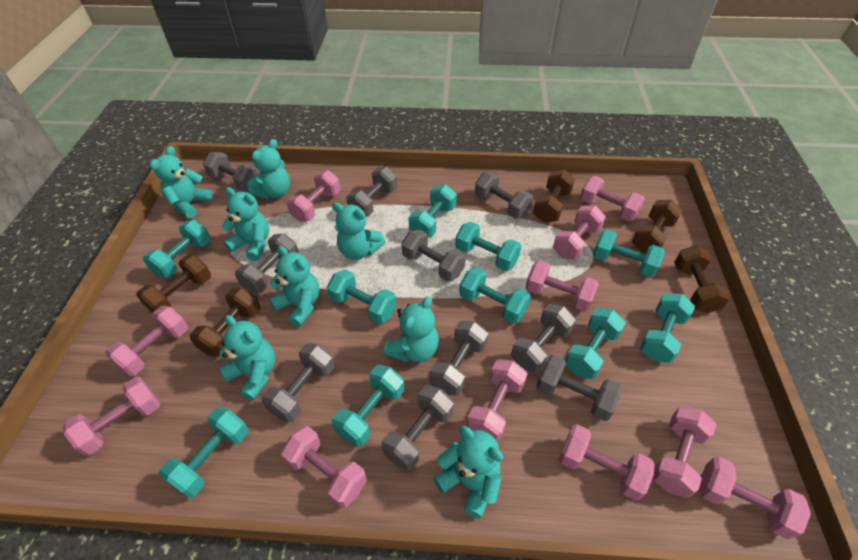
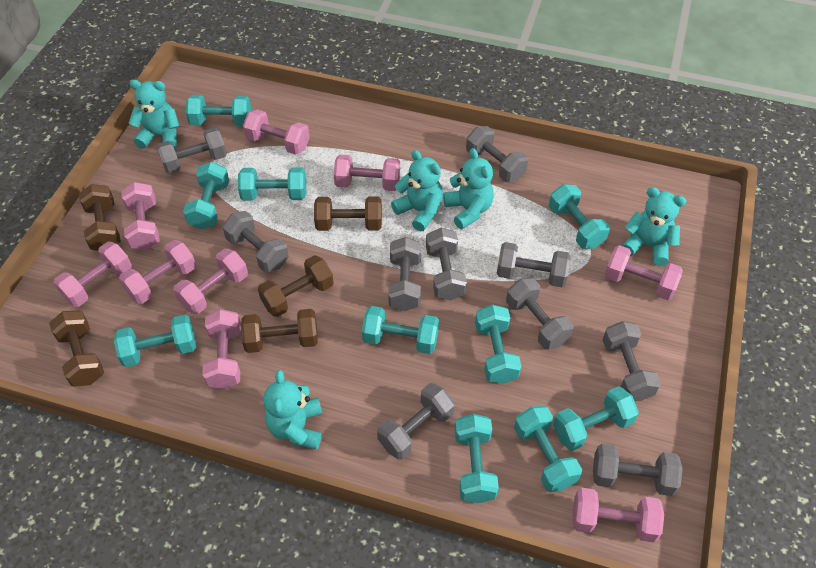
pink dumbbell: [63,377,160,455] [105,306,188,376] [281,426,367,508] [287,170,341,222] [467,359,527,442] [525,260,599,312] [553,205,606,259] [559,424,654,501] [580,176,645,221] [653,406,717,498] [699,457,811,539] = 11 -> [53,242,132,307] [119,240,196,304] [121,182,160,250] [173,249,248,314] [202,309,241,389] [243,109,310,155] [334,155,400,191] [573,488,664,542] [605,245,683,300] = 9
turquoise teddy bear: [150,146,213,218] [219,315,275,401] [222,187,269,261] [247,139,290,199] [269,246,319,327] [332,202,385,260] [383,297,439,362] [433,426,503,519] = 8 -> [129,80,179,149] [264,370,322,449] [391,150,443,231] [443,148,494,229] [622,187,686,266] = 5

